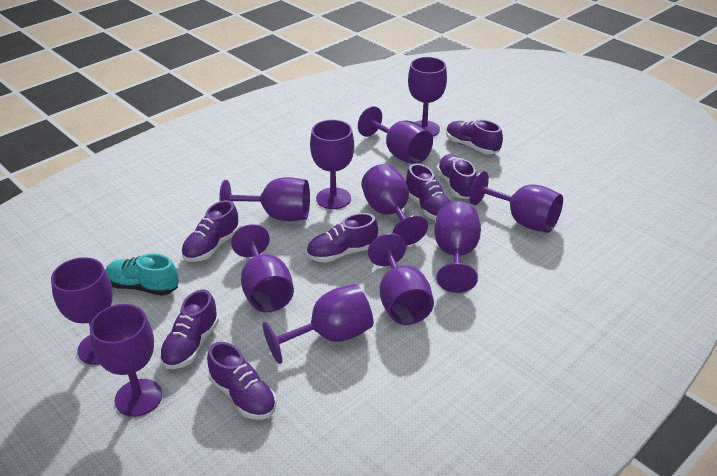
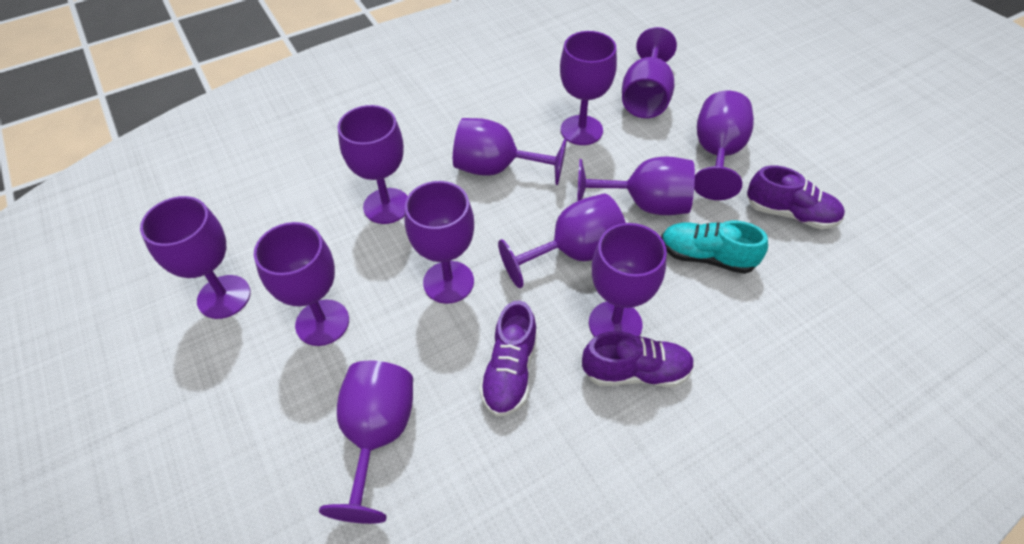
purple shoe: [160,289,219,369] [182,200,240,262] [207,342,277,420] [306,213,378,263] [406,163,450,220] [437,154,477,199] [446,119,503,154] = 7 -> [480,301,537,417] [582,331,695,387] [747,165,845,229] = 3

